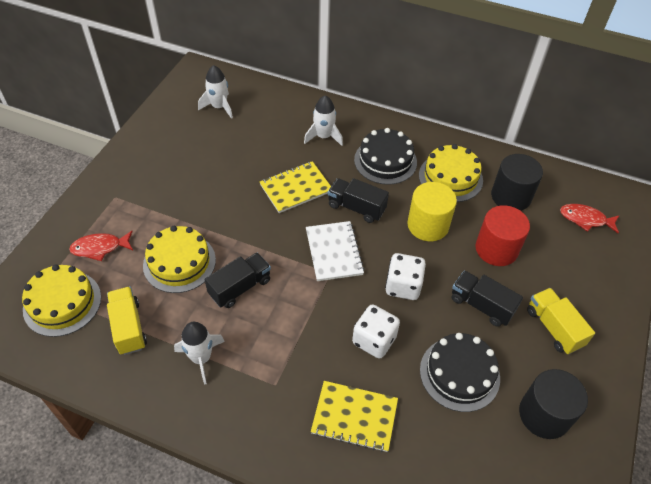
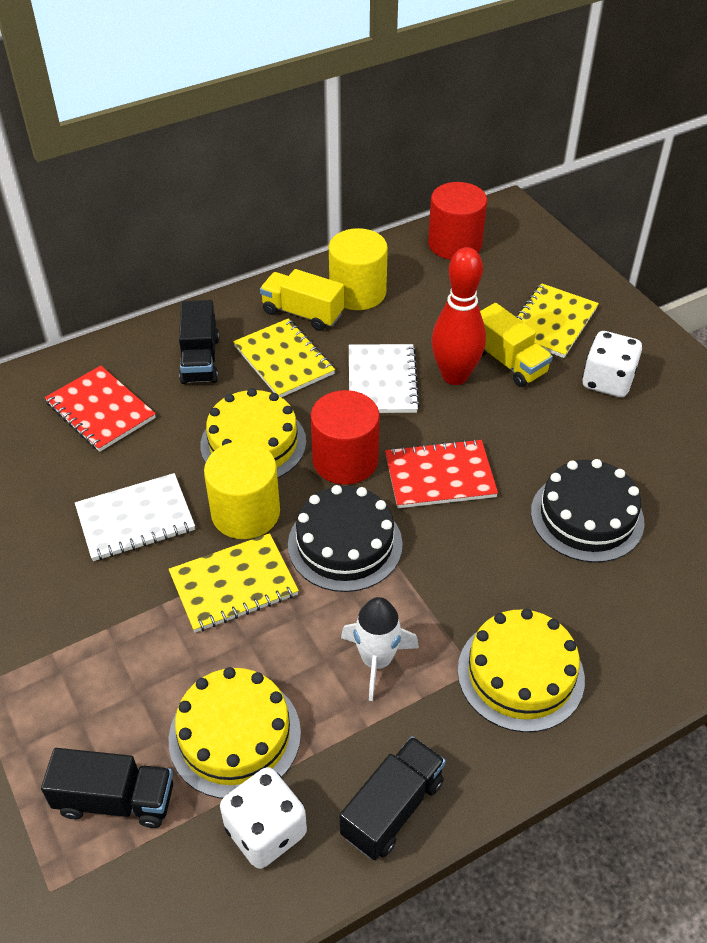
black cylinder: [491,154,543,211] [519,369,588,439] = 2 -> none = 0
red bowling pin: none = 0 -> [431,247,486,385] = 1
red cylinder: [475,205,530,266] = 1 -> [311,390,380,485] [428,182,487,260] = 2
red fish: [69,231,133,261] [560,204,620,234] = 2 -> none = 0
red notebook: none = 0 -> [45,366,156,452] [385,439,498,508] = 2
white notebook: [306,221,364,281] = 1 -> [75,473,195,561] [349,344,420,413] = 2
white rocket: [174,322,225,385] [198,65,233,119] [304,95,343,146] = 3 -> [341,597,419,701] = 1
yellow cylinder: [407,182,457,241] = 1 -> [204,441,280,539] [329,228,388,310] = 2
yellow notebook: [260,161,331,213] [311,381,398,452] = 2 -> [169,533,299,633] [233,318,335,397] [515,283,599,358] = 3

